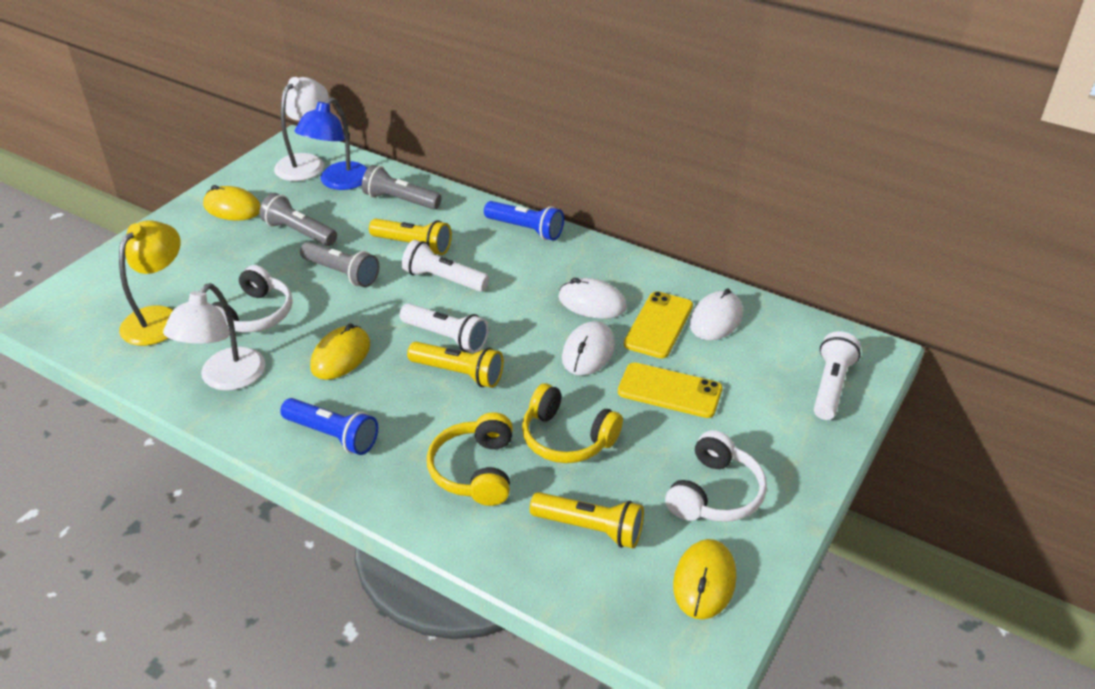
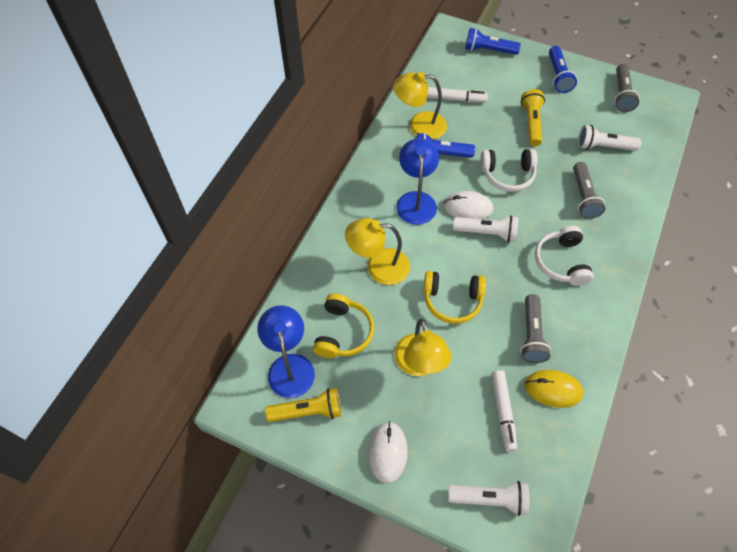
blue flashlight: [280,398,378,455] [484,201,564,241] = 2 -> [416,133,475,158] [465,28,521,55] [549,46,577,93] = 3
blue lamp: [295,97,367,190] = 1 -> [257,305,315,398] [396,138,439,225] = 2
white lamp: [163,283,265,391] [274,77,329,181] = 2 -> none = 0
white marker: none = 0 -> [427,87,488,102] [492,370,517,452] = 2
white mouse: [558,278,627,319] [562,321,615,376] [690,288,743,340] = 3 -> [368,421,408,484] [443,191,493,219] = 2
yellow flashlight: [369,219,452,255] [407,342,504,388] [530,492,644,549] = 3 -> [265,388,341,422] [521,89,545,146] = 2
yellow lamp: [119,220,181,346] = 1 -> [345,218,410,285] [393,72,447,140] [394,319,452,376] = 3
yellow mouse: [203,185,261,221] [310,323,370,380] [673,539,736,619] = 3 -> [525,370,584,408] = 1
yellow phone: [618,363,723,418] [624,291,693,359] = 2 -> none = 0

